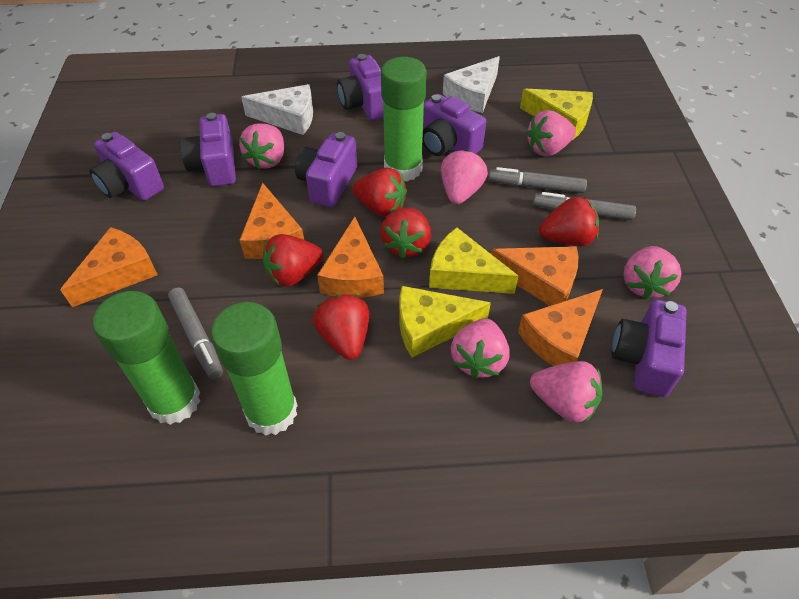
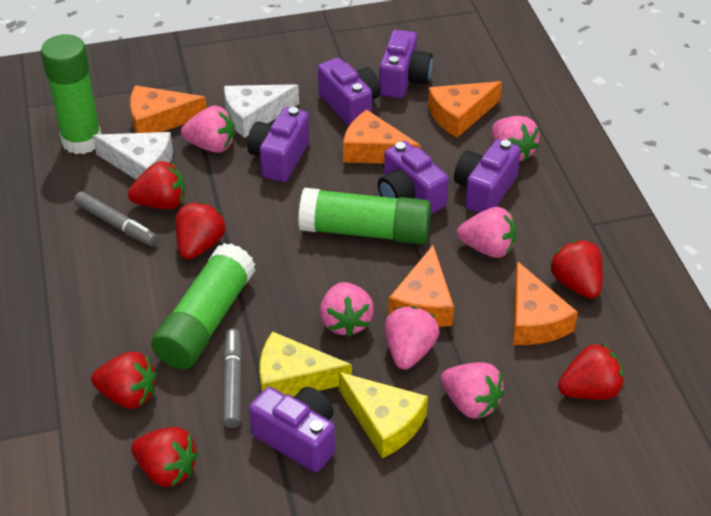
grey marker: [168,287,223,379] [488,167,587,193] [533,192,636,220] = 3 -> [74,191,158,246] [223,328,242,428] = 2
red strawberry: [263,234,323,287] [313,294,369,360] [352,168,407,217] [380,208,431,259] [539,197,599,246] = 5 -> [91,352,156,409] [128,161,185,209] [131,427,198,487] [176,202,225,259] [550,240,603,299] [558,344,624,400] = 6
yellow cheese: [400,286,491,358] [429,228,519,294] [520,88,593,140] = 3 -> [260,331,352,397] [339,372,428,458] = 2

